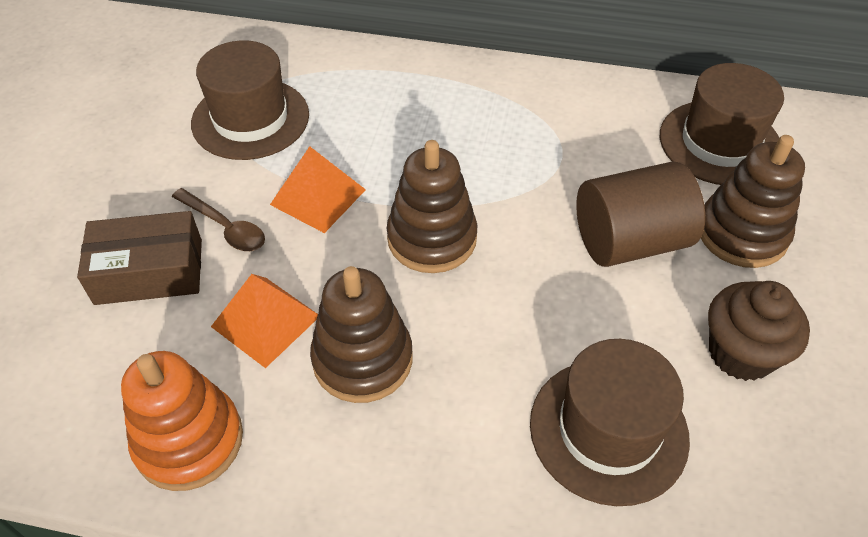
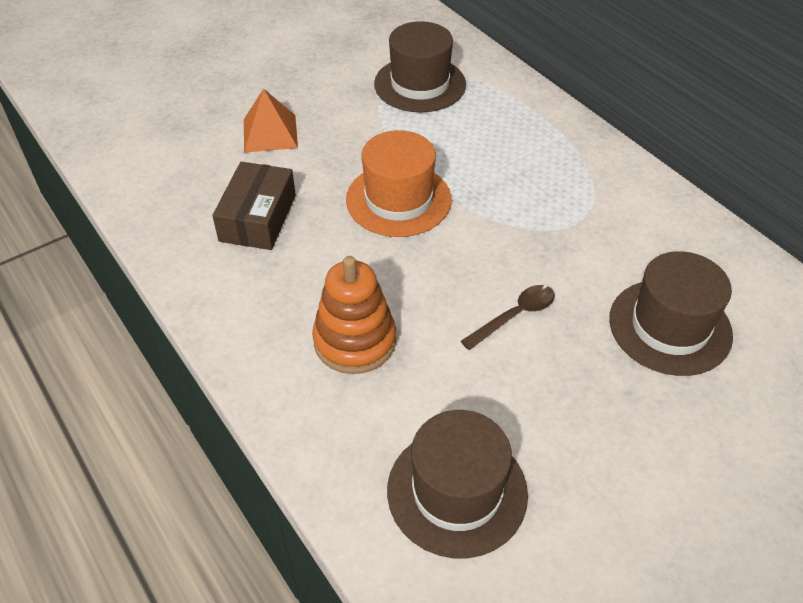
brown cupcake: [708,281,810,381] = 1 -> none = 0
brown cylinder: [576,161,705,267] = 1 -> none = 0
brown stacking toy: [310,266,413,403] [387,140,477,273] [701,135,805,268] = 3 -> none = 0
orange hat: none = 0 -> [346,130,452,237] = 1
orange pyramid: [211,274,318,368] [270,146,366,233] = 2 -> [244,88,298,153] = 1

